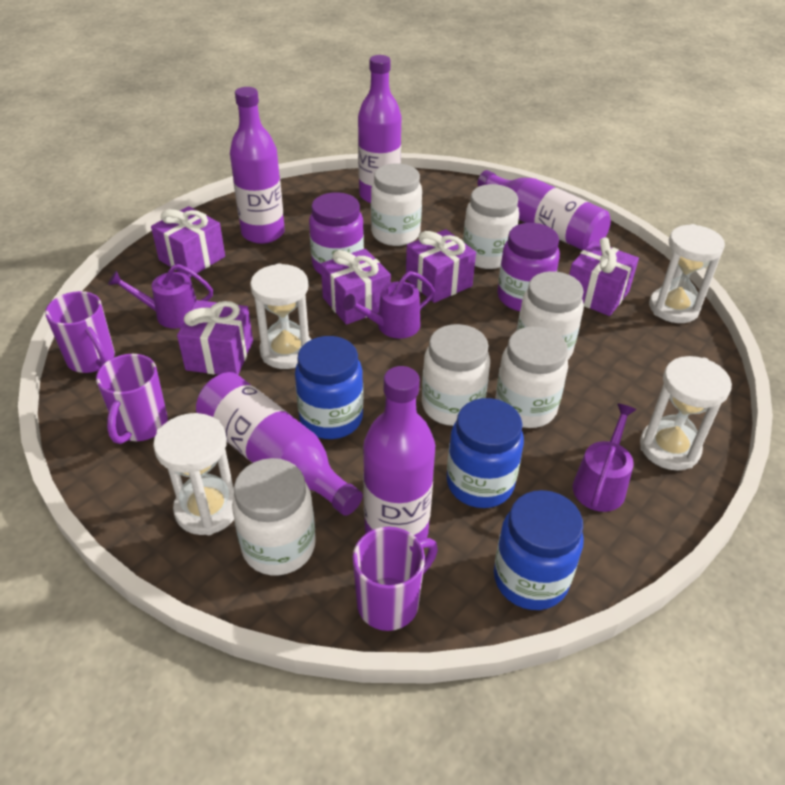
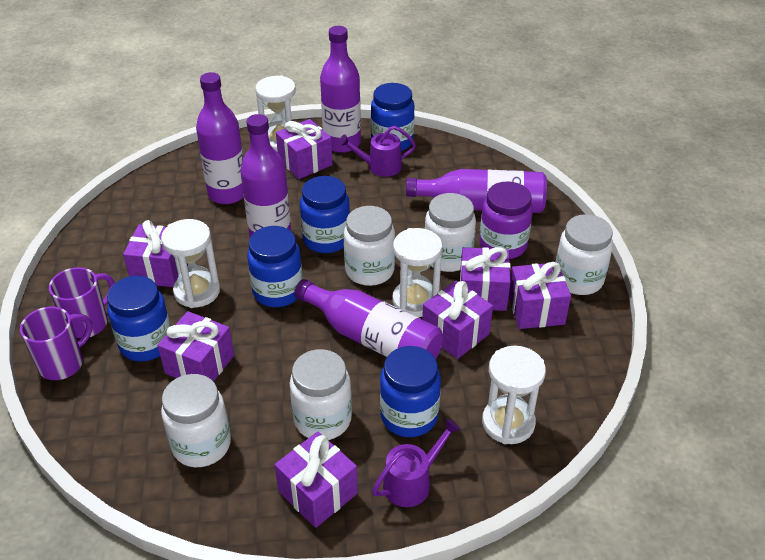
blue jar: [295,336,363,439] [447,398,524,508] [494,490,584,610] = 3 -> [107,276,171,362] [247,226,303,307] [300,176,350,253] [371,83,415,151] [380,346,441,437] = 5
purple gift: [151,206,225,277] [177,300,253,375] [321,249,391,325] [406,229,476,303] [569,237,639,316] = 5 -> [123,220,178,287] [157,311,234,382] [275,432,358,528] [276,119,333,179] [422,281,493,359] [460,247,511,311] [509,262,571,329] = 7
purple jar: [309,192,364,274] [497,223,560,311] = 2 -> [479,181,533,259] = 1
purple mug: [45,291,115,373] [96,354,168,444] [353,527,438,631] = 3 -> [20,307,93,380] [49,267,115,338] = 2
purple watering can: [108,264,213,329] [343,271,435,338] [573,403,637,512] = 3 -> [338,126,416,177] [372,419,461,507] = 2
white jar: [232,458,316,575] [371,163,422,246] [422,324,490,426] [463,184,519,269] [495,326,568,428] [517,271,584,359] = 6 -> [161,374,231,467] [290,349,352,440] [344,206,395,286] [424,193,476,272] [556,214,613,295] = 5

